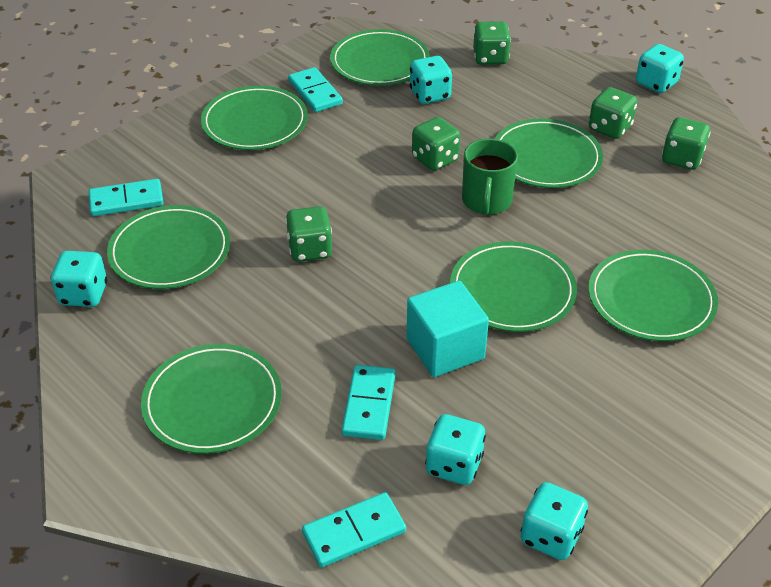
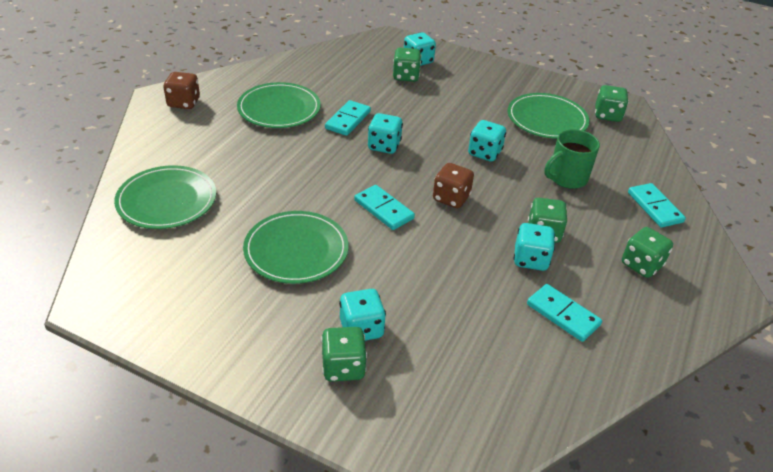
brown dice: none = 0 -> [163,72,200,109] [433,163,474,208] = 2
green plate: [107,205,230,289] [141,344,282,454] [201,86,308,150] [330,29,430,86] [450,241,577,332] [495,119,603,188] [588,250,718,341] = 7 -> [114,165,216,229] [237,82,321,128] [243,211,349,284] [508,93,590,139] = 4
turquoise cube: [407,281,489,377] = 1 -> none = 0

